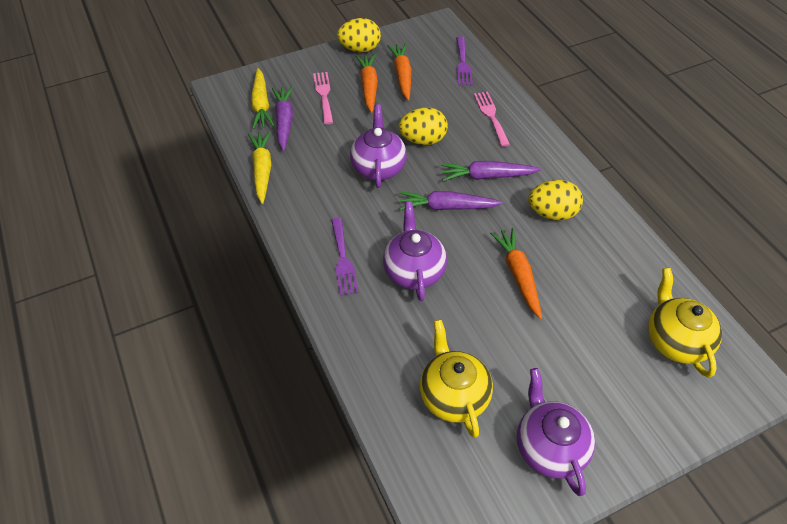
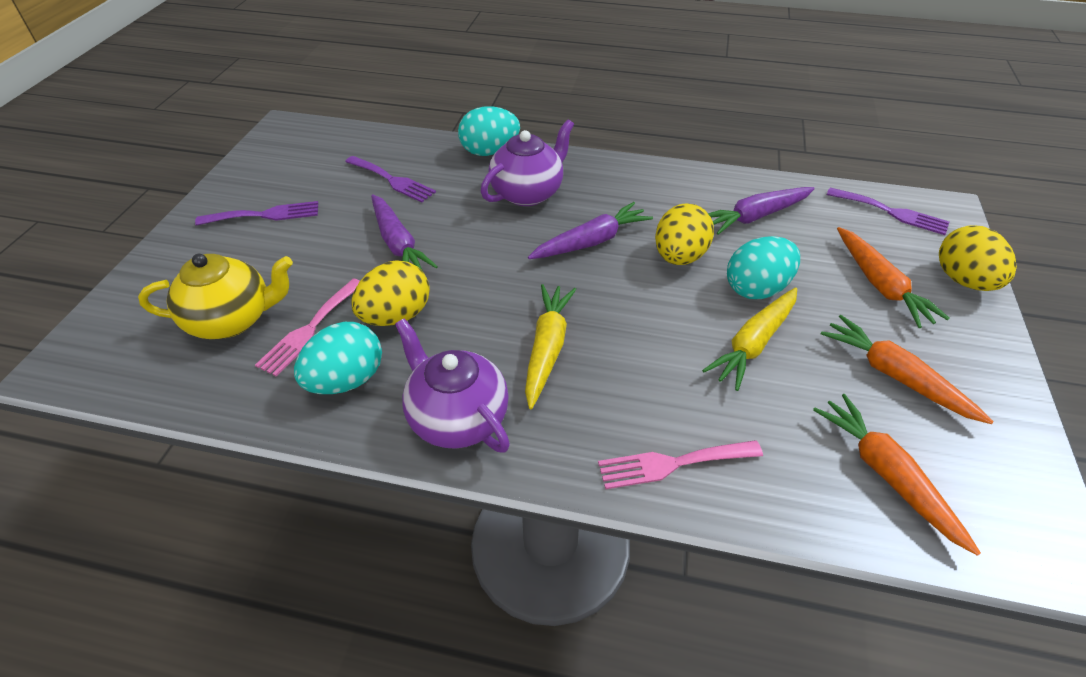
purple fork: [331,218,358,296] [456,36,473,86] = 2 -> [195,201,318,226] [345,156,436,203] [827,188,949,235] = 3
purple teapot: [350,104,407,188] [383,202,447,301] [517,368,595,496] = 3 -> [395,318,510,453] [481,119,574,206] = 2
turquoise egg: none = 0 -> [294,322,382,394] [458,106,520,156] [727,236,800,299] = 3
yellow teapot: [420,319,493,438] [648,268,722,378] = 2 -> [138,254,293,339] = 1

